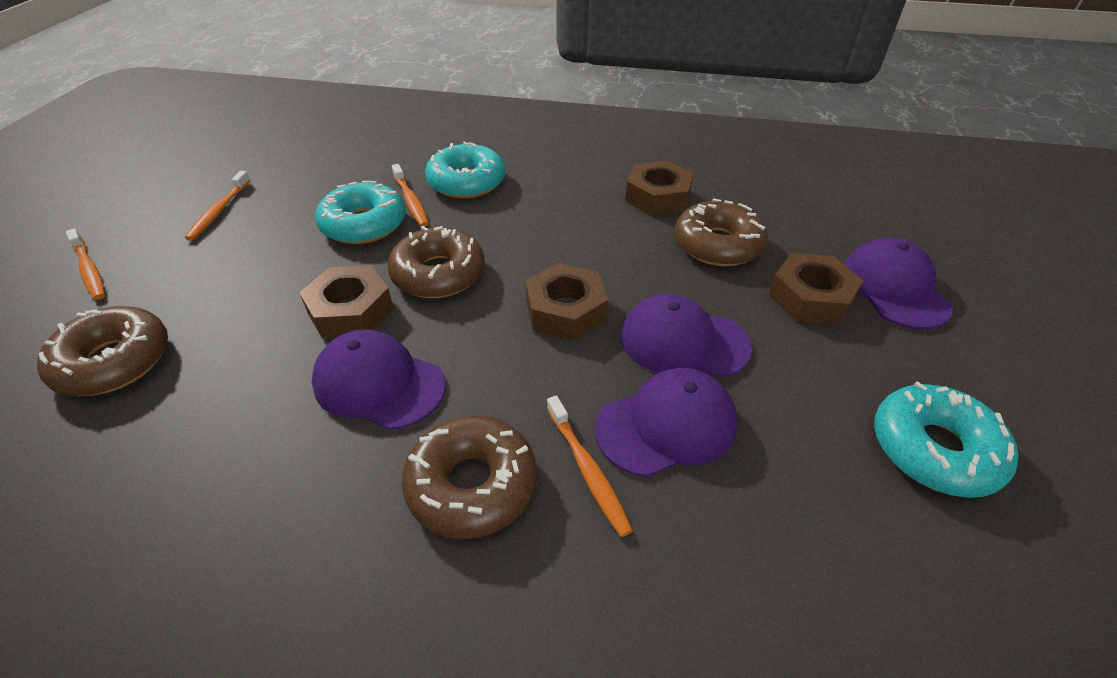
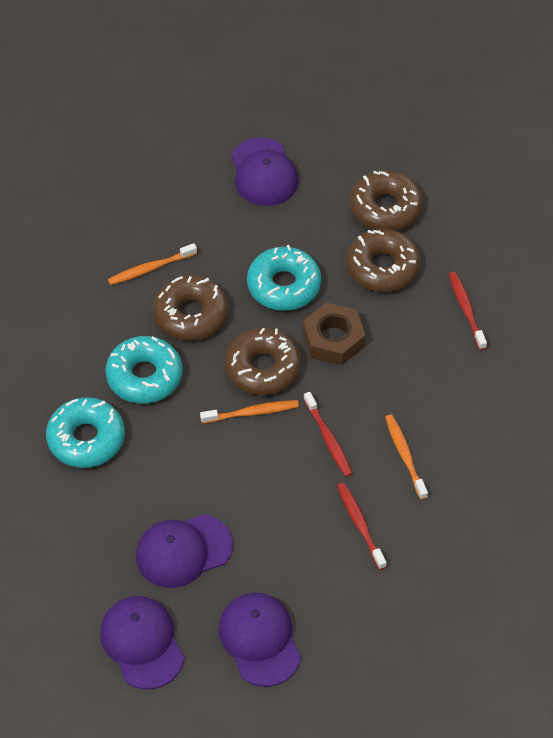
brown nut: [299,265,394,338] [525,263,608,340] [625,160,694,216] [768,253,863,325] = 4 -> [303,303,365,365] = 1
orange toothbrush: [66,228,105,300] [185,171,250,241] [392,164,429,227] [547,395,633,537] = 4 -> [108,243,197,285] [200,400,299,423] [385,415,428,500] = 3
red toothbrush: none = 0 -> [303,392,353,477] [337,483,387,570] [449,272,487,350] = 3

